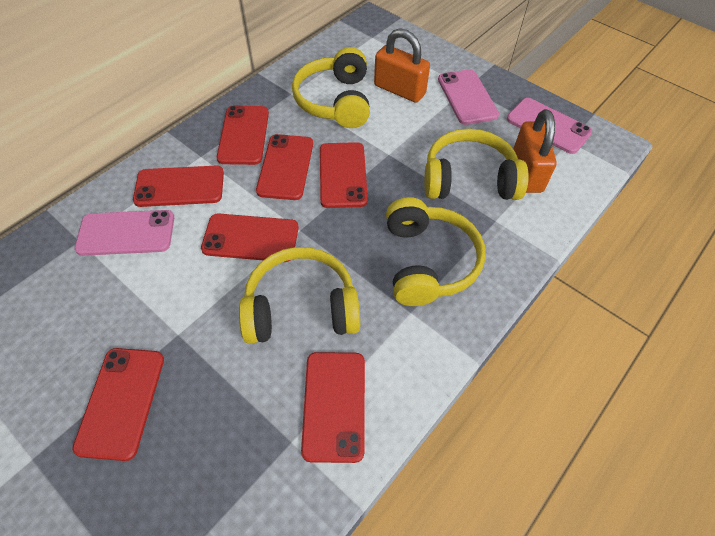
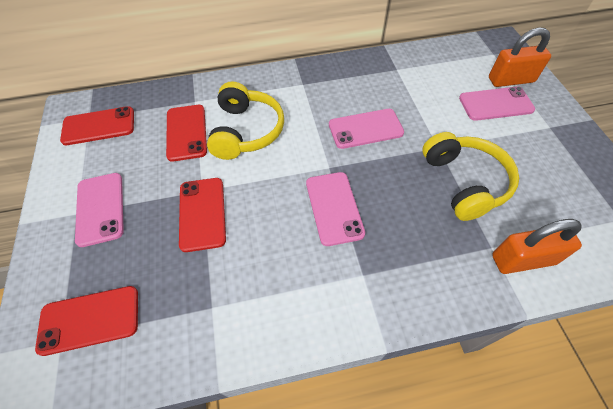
pink phone: [74,210,174,256] [438,69,499,125] [507,98,592,154] = 3 -> [75,173,124,247] [306,172,365,246] [329,109,404,149] [459,86,535,121] = 4
red phone: [72,348,164,461] [133,166,224,207] [201,213,299,262] [217,106,269,165] [256,134,313,200] [301,352,365,463] [320,142,368,208] = 7 -> [35,286,138,356] [60,106,134,145] [166,105,207,162] [179,178,226,252] = 4
yellow headphones: [239,247,360,344] [292,47,370,128] [386,197,486,306] [424,128,529,200] = 4 -> [207,82,284,160] [422,132,519,221] = 2

